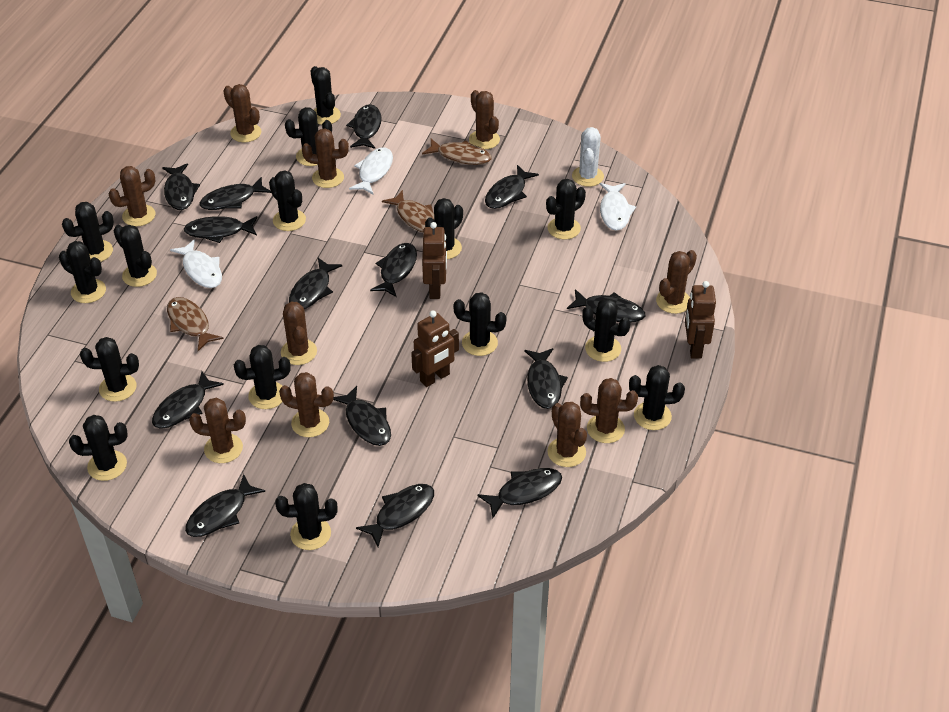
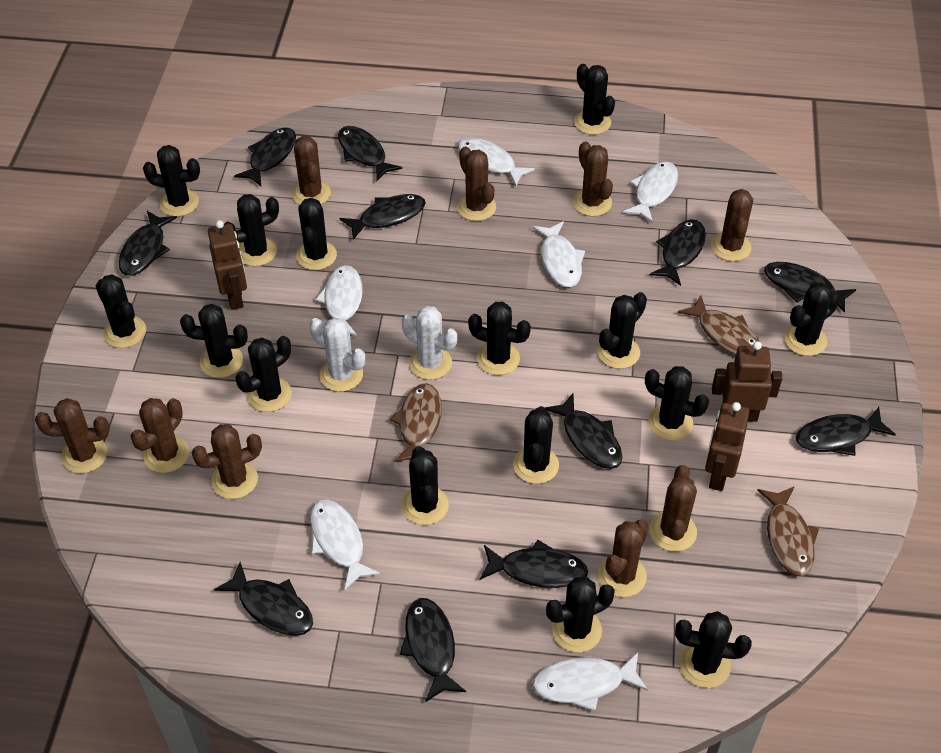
black fish: [152,371,224,429] [162,163,200,210] [184,216,258,243] [185,474,265,537] [199,177,271,210] [289,258,342,309] [333,386,391,446] [346,104,381,149] [356,484,434,547] [370,243,417,297] [477,468,562,518] [485,165,539,209] [524,348,568,409] [567,289,645,323] = 14 -> [119,211,177,276] [214,562,313,636] [234,127,296,186] [338,126,402,181] [339,194,426,240] [400,598,466,702] [480,540,588,588] [545,393,623,469] [650,219,706,286] [764,262,856,313] [796,407,896,456] = 11
brown cactus: [109,166,155,226] [189,398,246,463] [223,84,261,142] [279,372,334,437] [281,302,317,365] [302,129,349,188] [469,90,500,149] [547,402,587,467] [580,378,638,443] [656,250,697,314] = 10 -> [35,398,110,473] [130,398,189,473] [192,424,262,499] [292,136,331,205] [457,146,496,221] [573,141,613,216] [598,520,649,597] [649,465,697,552] [711,189,753,261] = 9
white cactus: [572,127,604,187] = 1 -> [310,318,365,392] [402,306,457,380] = 2
white fish: [170,239,222,288] [349,147,393,195] [600,183,636,231] = 3 -> [310,499,381,591] [315,265,363,336] [458,137,535,186] [532,221,585,287] [532,653,648,711] [623,161,678,223] = 6

